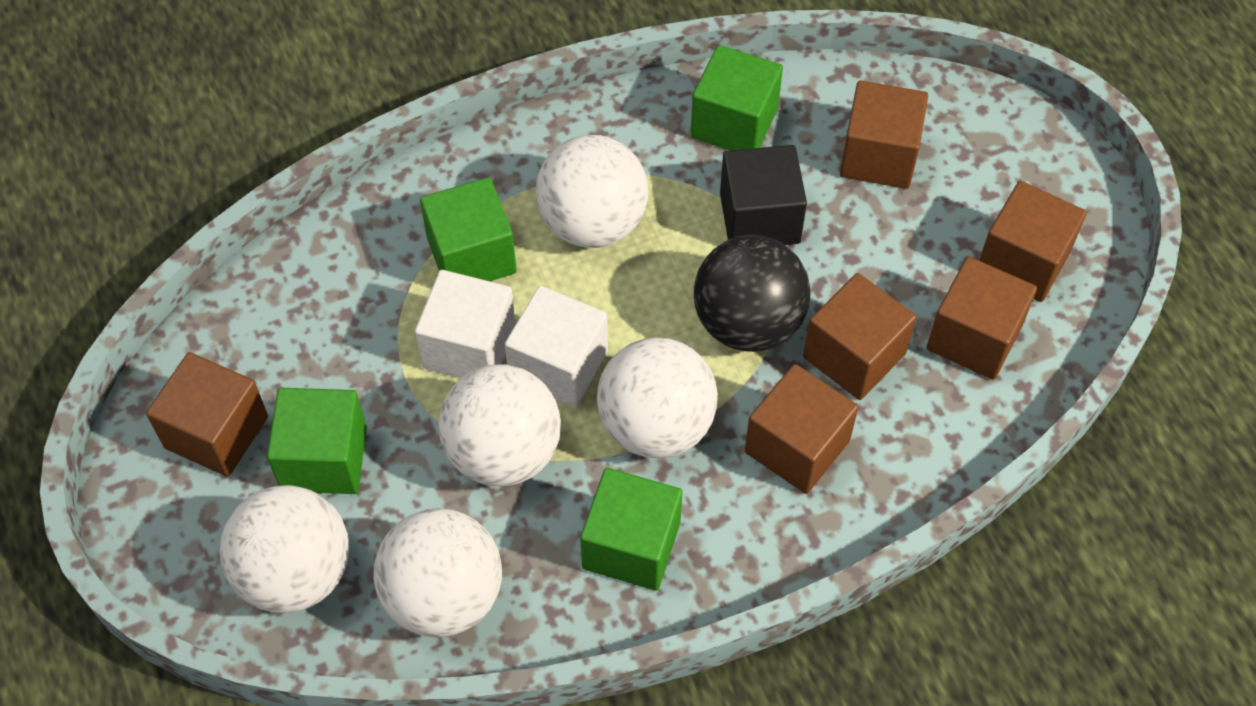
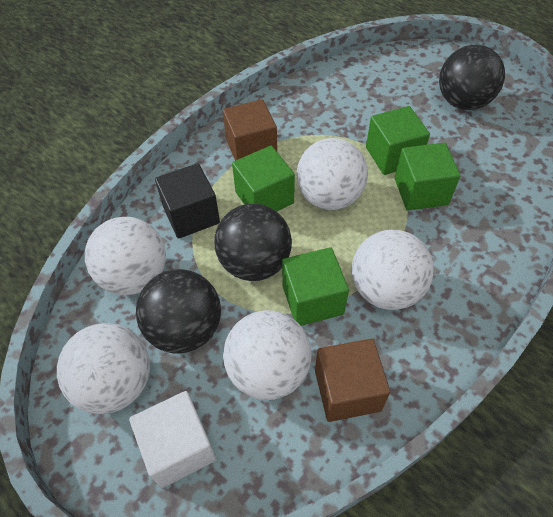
black ball: [694,235,811,352] = 1 -> [136,269,221,354] [214,204,292,281] [439,45,505,110] = 3
brown cube: [146,352,268,477] [745,364,858,494] [803,273,917,400] [840,81,928,189] [926,256,1037,380] [979,181,1087,302] = 6 -> [223,99,277,161] [315,339,390,422] = 2
white cube: [415,270,516,378] [505,286,608,408] = 2 -> [129,391,216,488] = 1

